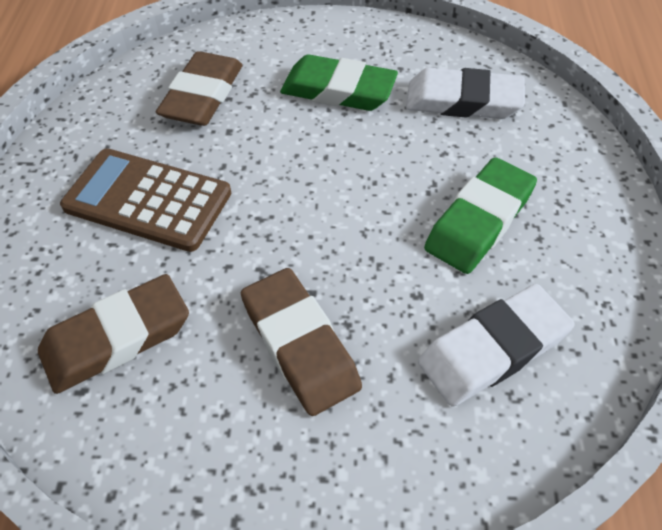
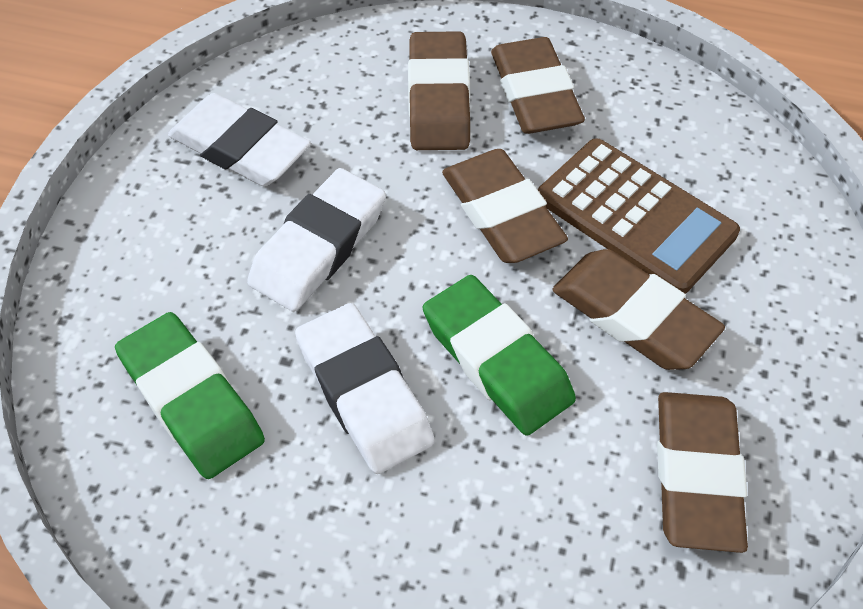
brown eraser: [38,274,189,394] [156,51,243,126] [241,268,362,416] = 3 -> [408,31,470,150] [442,149,568,263] [491,37,585,134] [553,249,725,370] [657,392,748,553] = 5
white eraser: [406,68,525,119] [418,284,575,406] = 2 -> [168,93,311,186] [247,168,386,312] [295,303,435,474] = 3

